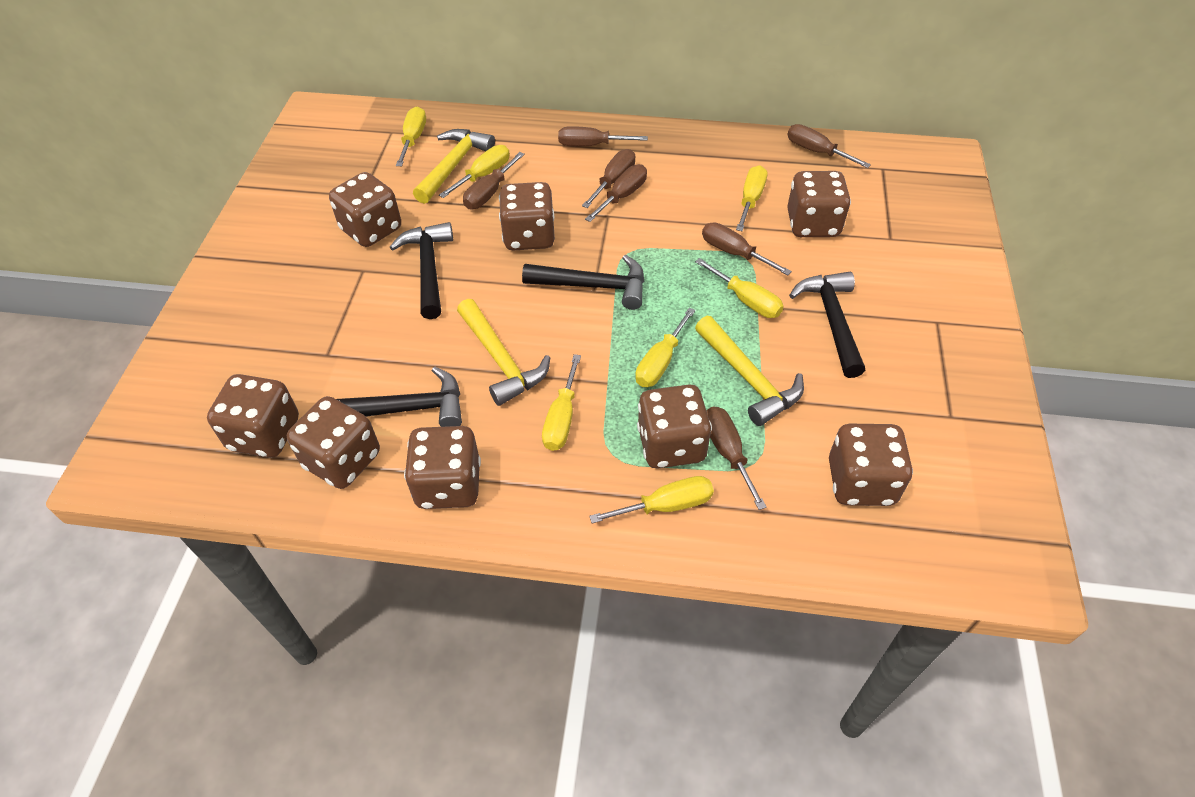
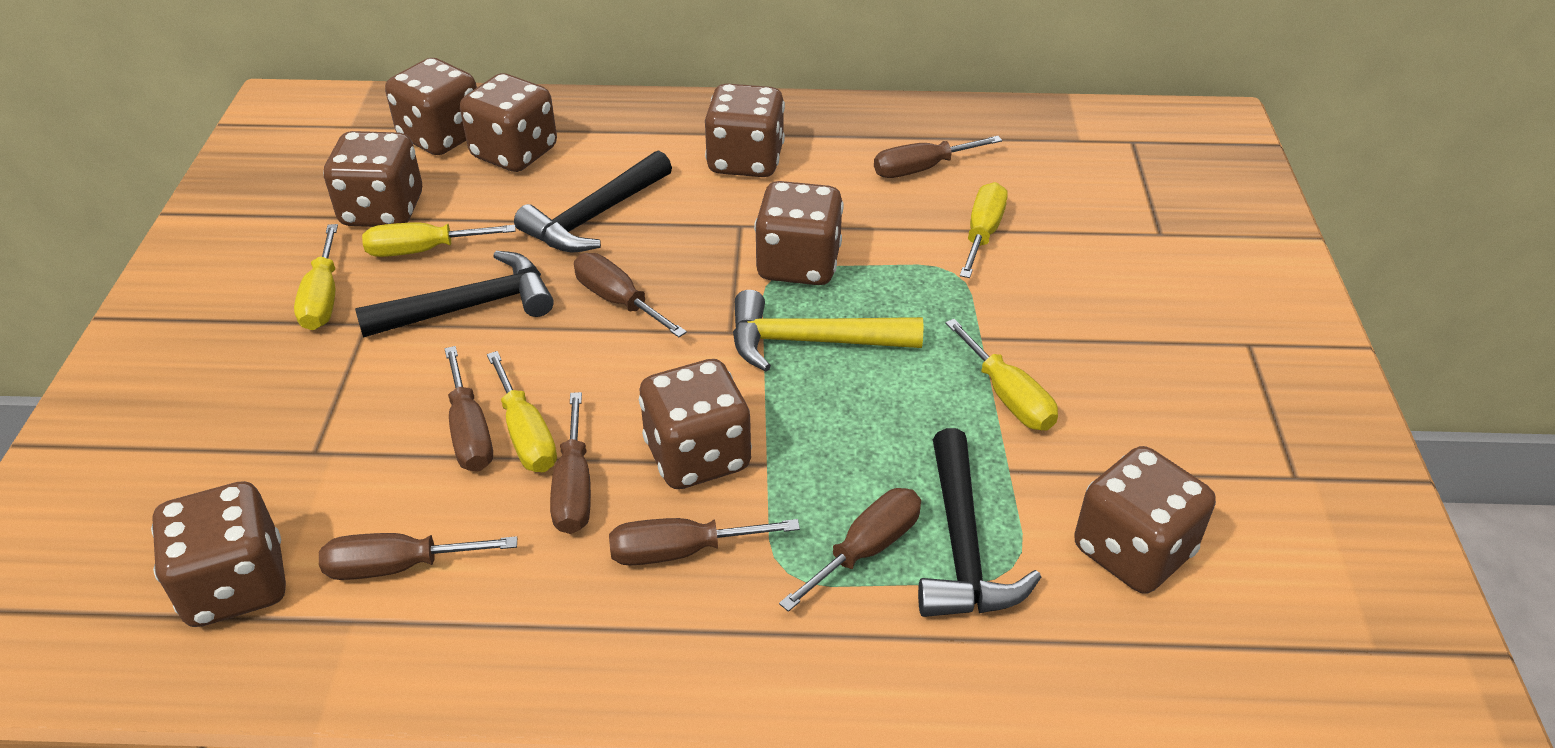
black hammer: [337,366,462,427] [390,222,453,319] [522,255,644,310] [789,272,865,378] = 4 -> [355,251,554,338] [514,150,672,253] [918,428,1041,617] = 3
yellow hammer: [413,129,495,204] [457,299,550,406] [695,316,804,426] = 3 -> [733,290,923,371] = 1
yellow screwdriver: [396,107,426,166] [439,145,510,198] [542,354,581,451] [589,476,714,524] [635,307,696,387] [695,258,784,318] [736,165,767,231] = 7 -> [294,224,338,330] [362,223,515,257] [487,351,557,472] [945,319,1058,431] [960,182,1008,278] = 5

